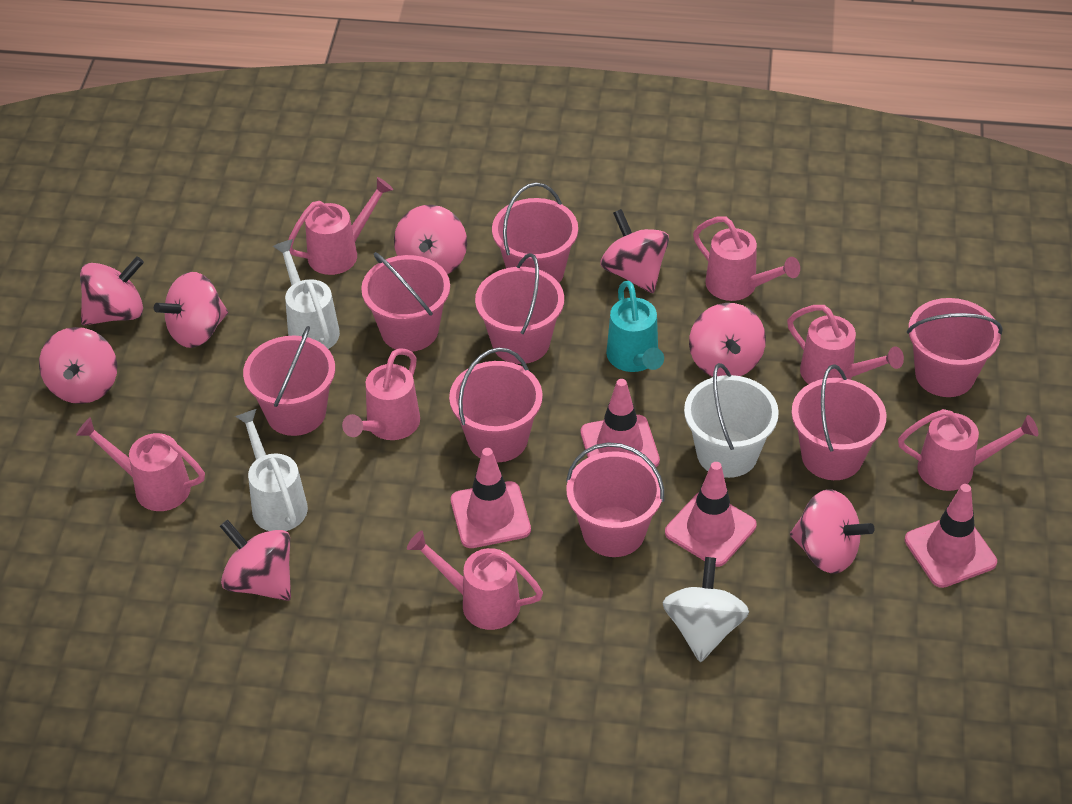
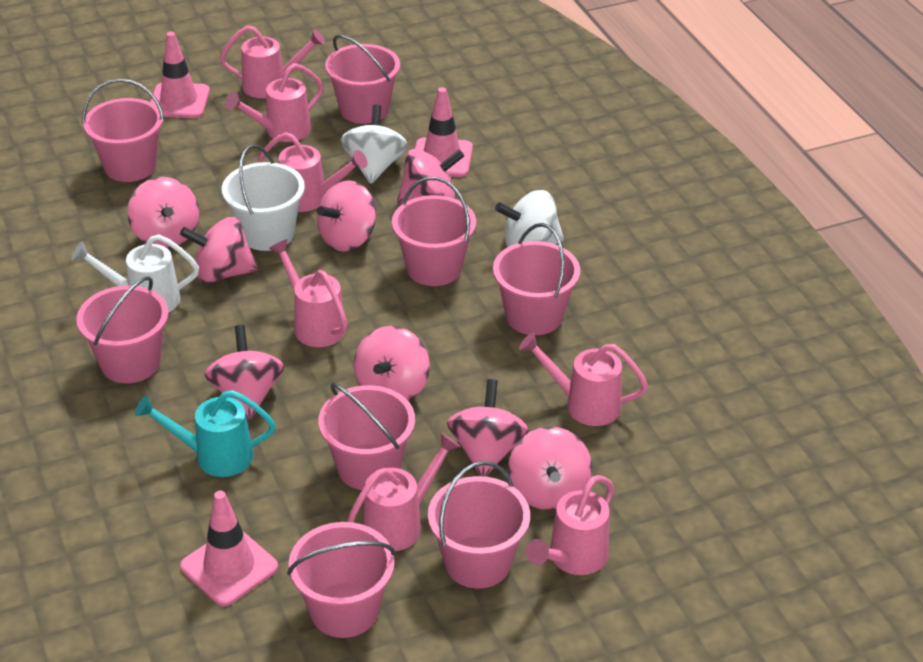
pink traffic cone: [451,448,531,548] [581,379,660,467] [665,462,756,567] [905,484,997,588] = 4 -> [150,32,210,118] [180,490,278,606] [415,87,473,177] = 3
white spinning top: [662,557,749,662] = 1 -> [341,105,408,184] [495,190,564,247] = 2
white watering can: [235,409,308,531] [273,239,340,349] = 2 -> [71,234,199,313] = 1

